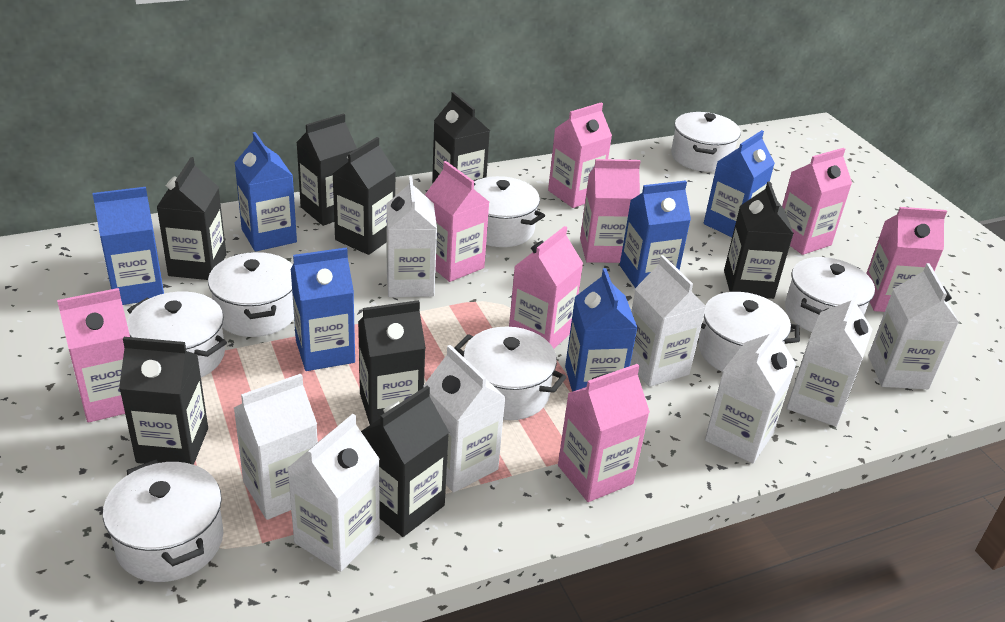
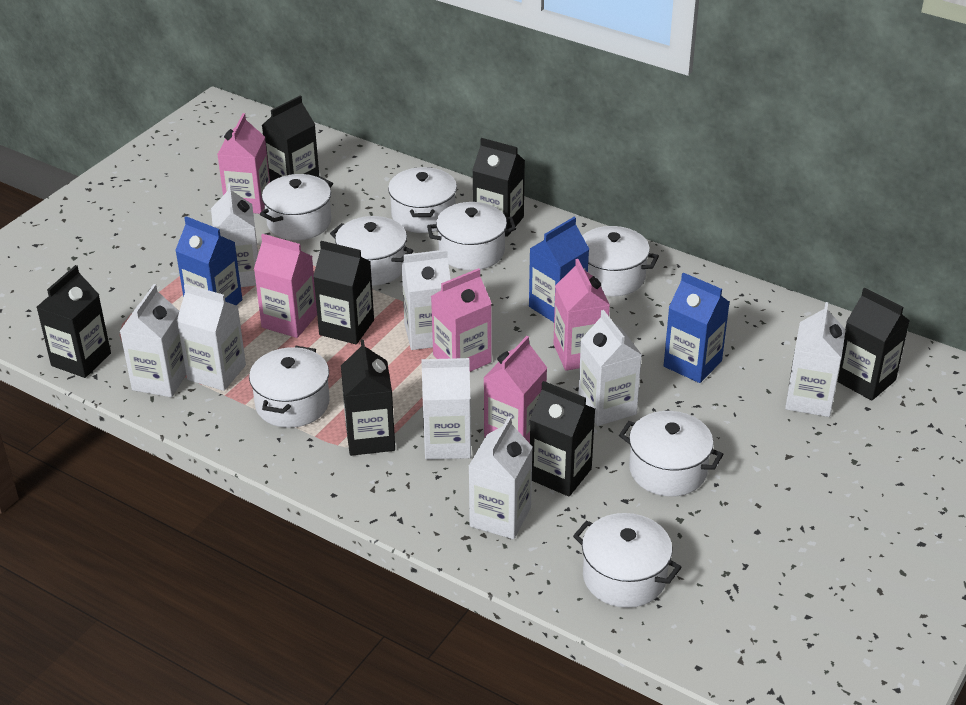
black carton: [119,337,208,465] [157,157,226,280] [296,113,357,226] [333,137,396,255] [358,300,426,425] [361,386,449,537] [432,92,490,183] [724,181,794,299] = 8 -> [37,265,111,378] [262,96,319,182] [313,241,374,344] [341,339,395,456] [472,138,525,237] [530,381,595,496] [837,287,909,401] = 7
blue carton: [92,187,164,305] [235,132,297,252] [291,247,355,371] [565,268,637,392] [620,180,691,288] [704,130,775,237] = 6 -> [175,216,242,305] [529,217,589,322] [664,273,730,383] = 3
pink carton: [57,288,130,423] [425,161,489,282] [509,226,583,349] [548,102,612,208] [558,364,650,502] [580,159,641,263] [782,148,852,255] [866,207,947,312] = 8 -> [217,113,270,214] [254,234,317,338] [431,268,492,372] [484,336,547,443] [553,259,610,371] = 5

